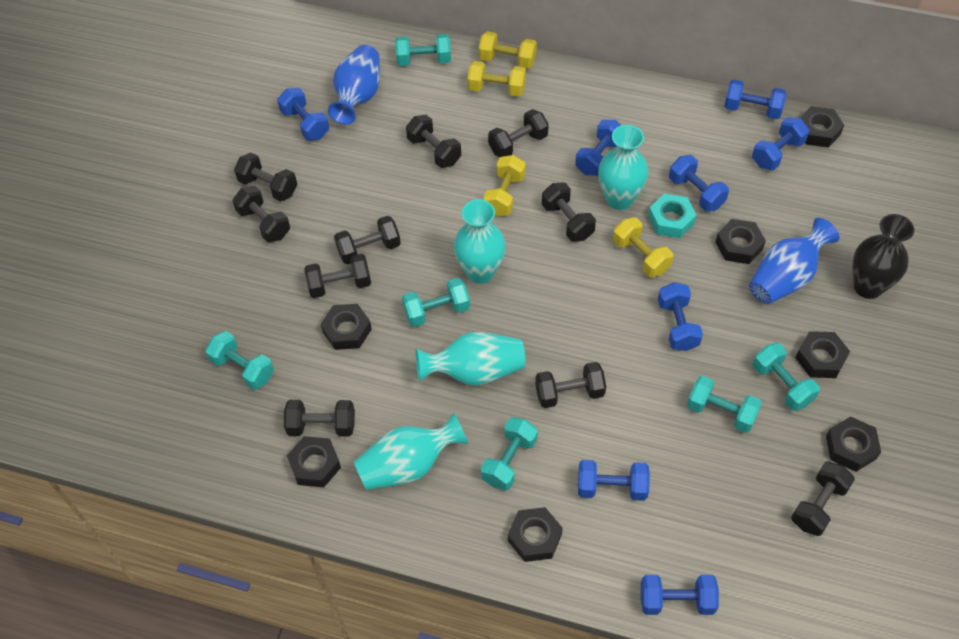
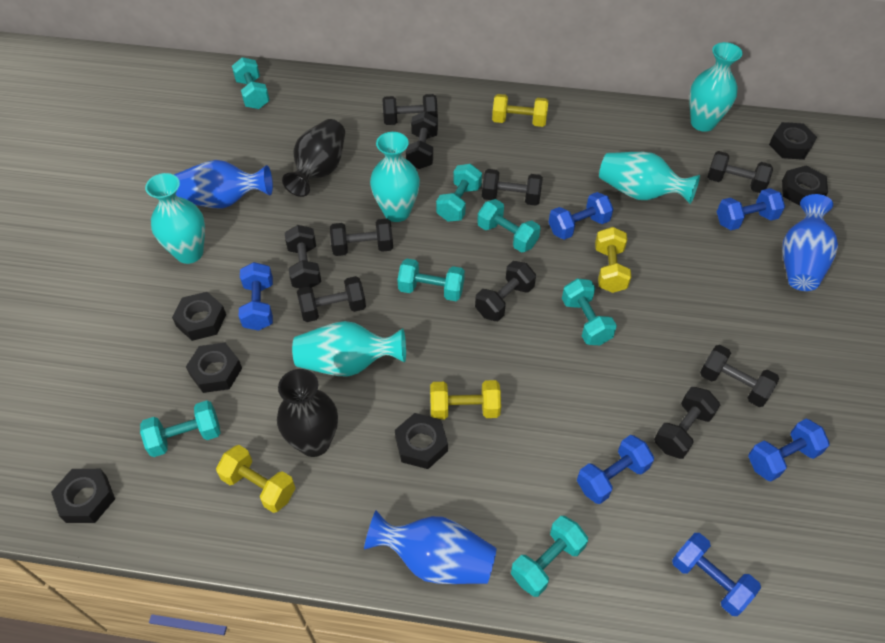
black nut: [287,436,341,487] [321,304,372,350] [508,507,563,562] [716,219,766,264] [795,331,850,378] [800,106,844,148] [826,416,881,472] = 7 -> [51,469,115,523] [172,292,226,341] [186,343,242,393] [395,413,448,469] [769,122,817,160] [782,166,828,206] = 6
black vase: [852,214,914,299] = 1 -> [277,369,338,457] [282,119,345,197] = 2
blue dumbbell: [277,88,329,141] [575,120,621,176] [578,460,650,501] [641,575,719,615] [658,282,703,351] [669,155,729,212] [724,79,787,119] [752,117,809,170] = 8 -> [239,262,273,331] [549,192,613,240] [577,435,654,504] [672,533,761,616] [717,188,785,230] [748,419,830,482] = 6
blue vase: [328,45,380,125] [749,218,839,304] = 2 -> [174,160,273,209] [364,510,497,584] [782,194,838,291] = 3
turquoise dumbbell: [205,331,274,390] [395,34,451,66] [402,278,470,327] [481,417,538,490] [687,376,762,433] [753,343,820,411] = 6 -> [140,400,220,457] [232,57,270,109] [397,259,465,301] [436,164,482,222] [477,199,541,252] [511,516,588,597] [562,278,617,345] = 7
turquoise nut: [648,194,696,238] = 1 -> none = 0
turquoise vase: [354,413,468,490] [416,332,525,386] [454,199,506,284] [598,125,648,210] = 4 -> [145,173,205,264] [292,321,406,377] [370,132,420,222] [599,152,700,204] [689,42,742,132] = 5

